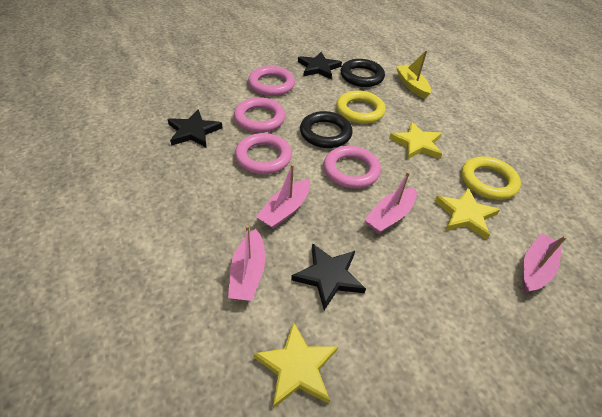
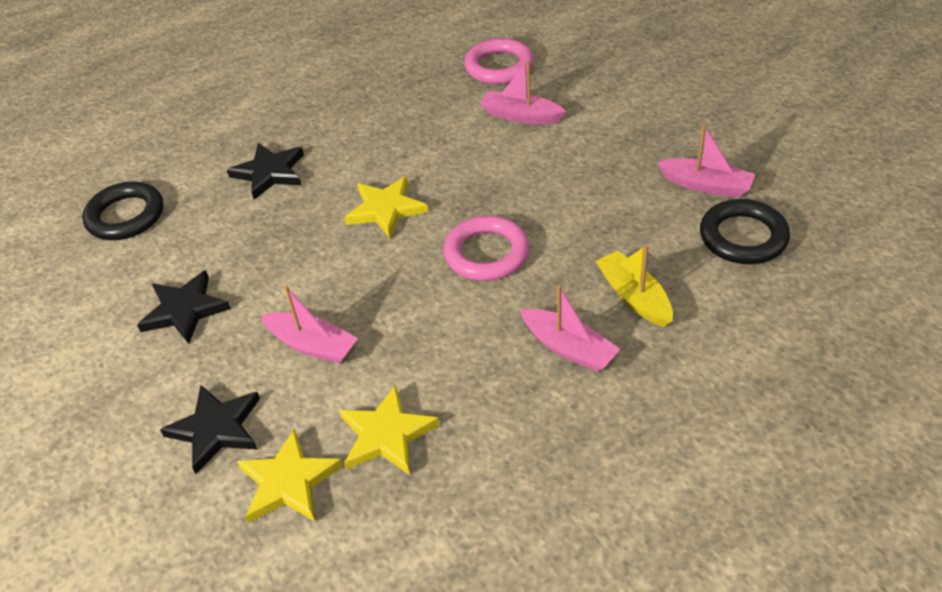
pink ring: [234,97,285,133] [235,133,292,174] [248,66,295,96] [323,146,381,189] = 4 -> [443,216,530,281] [464,38,534,84] = 2
yellow ring: [336,91,385,124] [461,156,521,200] = 2 -> none = 0

